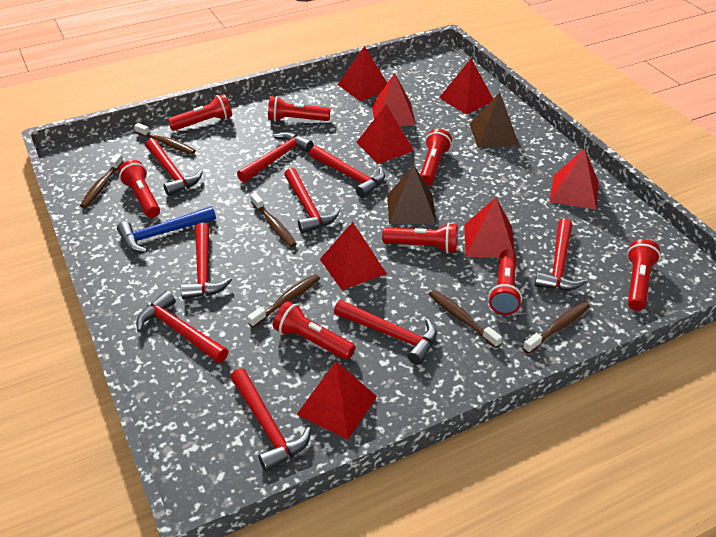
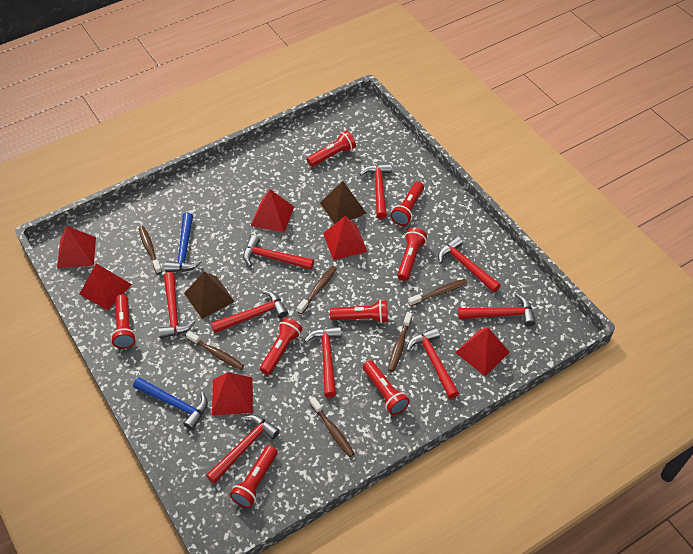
blue hammer: [117,206,216,253] = 1 -> [133,377,208,430] [165,213,202,272] = 2
red pyramid: [296,361,377,439] [320,222,387,290] [338,46,387,101] [356,104,414,164] [372,73,416,126] [439,59,493,114] [464,197,515,258] [550,148,599,210] = 8 -> [57,226,96,268] [79,263,132,310] [212,372,253,415] [251,189,294,233] [323,216,368,260] [455,328,510,376] = 6

